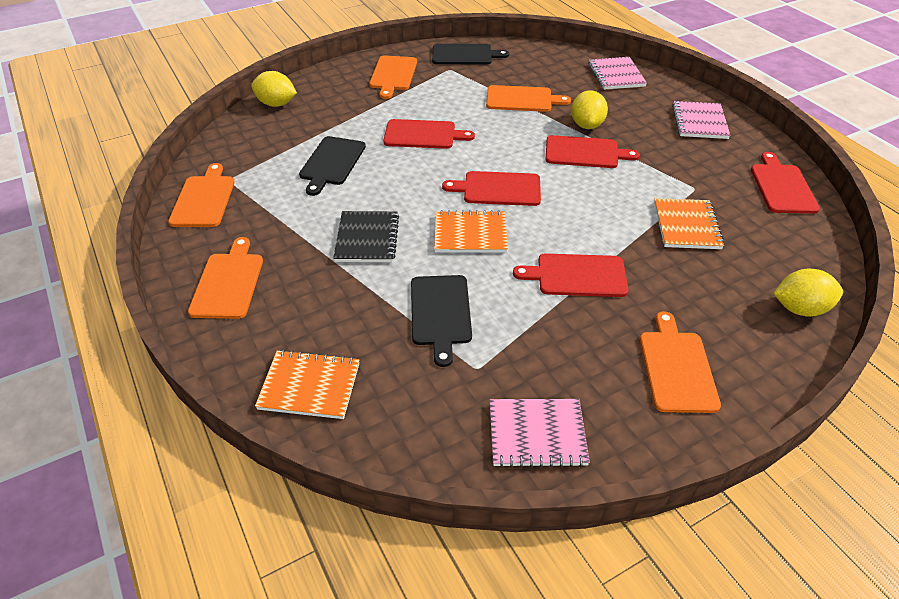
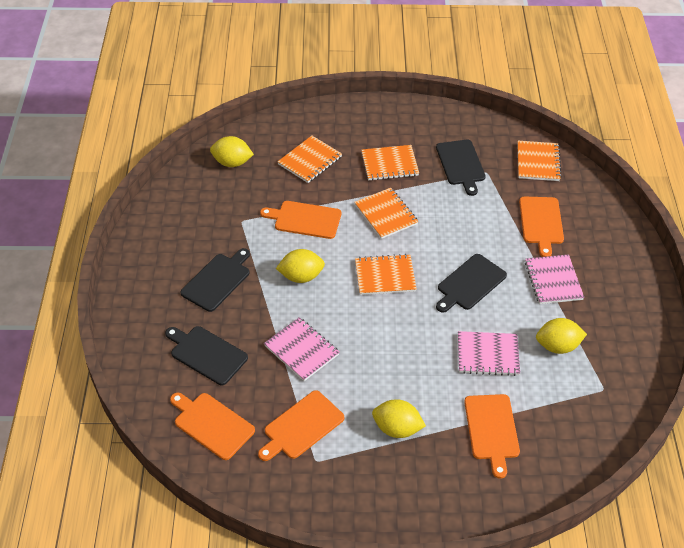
black cutting board: [299,136,366,196] [411,275,472,367] [432,44,509,64] = 3 -> [165,326,248,385] [180,248,250,312] [436,140,486,196] [436,254,507,313] = 4
black notebook: [333,211,399,262] = 1 -> none = 0
orange notebook: [255,350,360,419] [434,210,508,253] [654,198,725,249] = 3 -> [277,136,342,183] [354,188,419,239] [355,254,417,295] [361,145,419,181] [517,141,562,181] = 5
red cutting board: [383,119,475,149] [442,171,541,206] [513,253,628,297] [546,135,640,168] [751,152,820,214] = 5 -> none = 0
yellow lemon: [251,71,297,107] [571,90,608,129] [773,269,843,317] = 3 -> [210,136,254,167] [276,249,325,283] [372,399,426,438] [536,318,587,354] = 4

